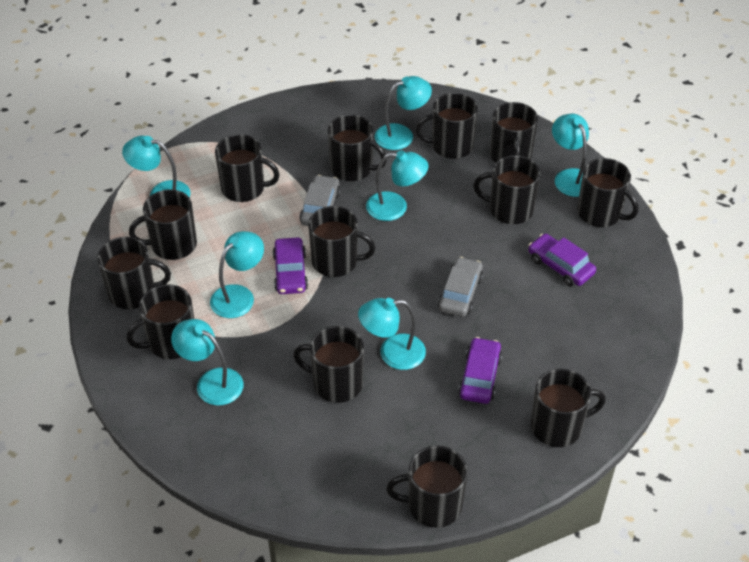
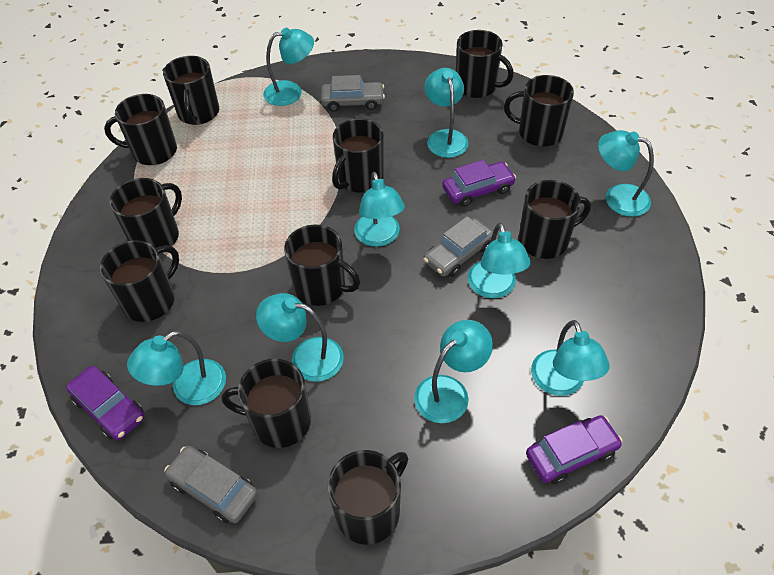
black mug: [97,237,171,309] [127,284,194,359] [129,189,197,260] [215,134,280,202] [293,326,364,403] [308,206,375,277] [328,114,387,181] [386,446,467,528] [416,93,478,159] [473,155,540,224] [490,102,538,163] [531,369,606,447] [577,158,639,227] = 13 -> [100,240,179,322] [104,94,177,165] [110,178,182,248] [163,56,219,125] [222,359,311,448] [284,225,360,306] [328,450,408,545] [332,118,384,192] [456,30,514,98] [504,75,574,147] [518,180,591,259] = 11
grey car: [299,175,341,226] [438,257,483,317] = 2 -> [164,446,258,523] [321,75,385,112] [424,216,493,277] = 3
turquoise lamp: [122,136,191,198] [171,319,243,406] [210,231,264,318] [358,298,426,370] [366,150,428,221] [375,76,432,150] [552,114,589,197] = 7 -> [127,331,226,405] [256,293,344,382] [263,28,314,106] [354,172,405,247] [414,320,493,423] [424,68,469,158] [467,223,531,298] [531,320,610,396] [598,130,654,217] = 9

